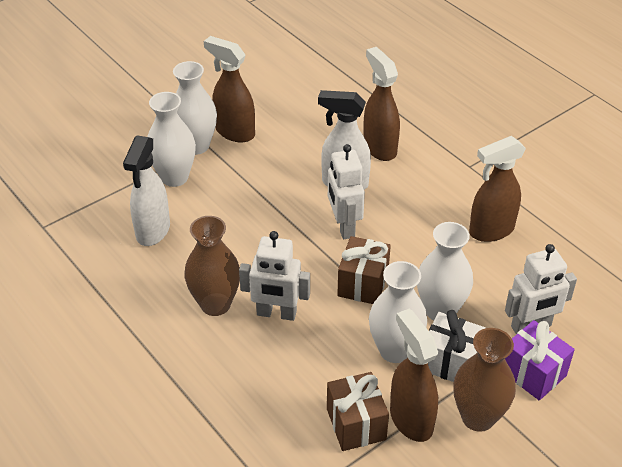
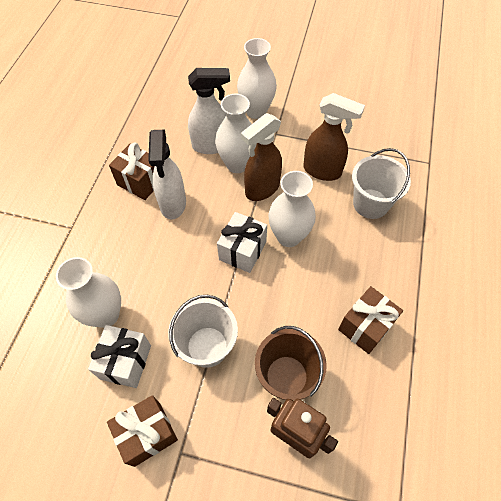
brown bucket: none = 0 -> [255,326,327,400] = 1
brown gift: [327,372,389,451] [337,236,391,304] = 2 -> [107,395,178,467] [109,143,155,200] [338,286,403,354] = 3
brown robot: none = 0 -> [267,398,338,458] = 1
brown spray bottle: [204,36,255,142] [363,47,400,161] [390,309,438,442] [469,136,526,242] = 4 -> [241,113,282,201] [303,93,365,181] = 2
brown vase: [184,216,240,316] [453,328,516,432] = 2 -> none = 0
purple gift: [505,320,575,401] = 1 -> none = 0
white bucket: none = 0 -> [168,295,238,368] [352,148,411,219] = 2
white gift: [428,310,486,382] = 1 -> [88,325,151,388] [217,212,267,273] = 2
white robot: [239,231,310,321] [328,144,365,239] [505,244,577,334] = 3 -> none = 0

